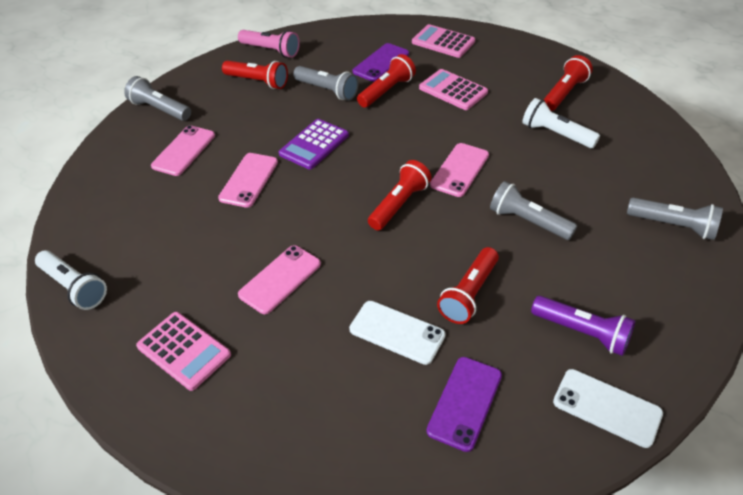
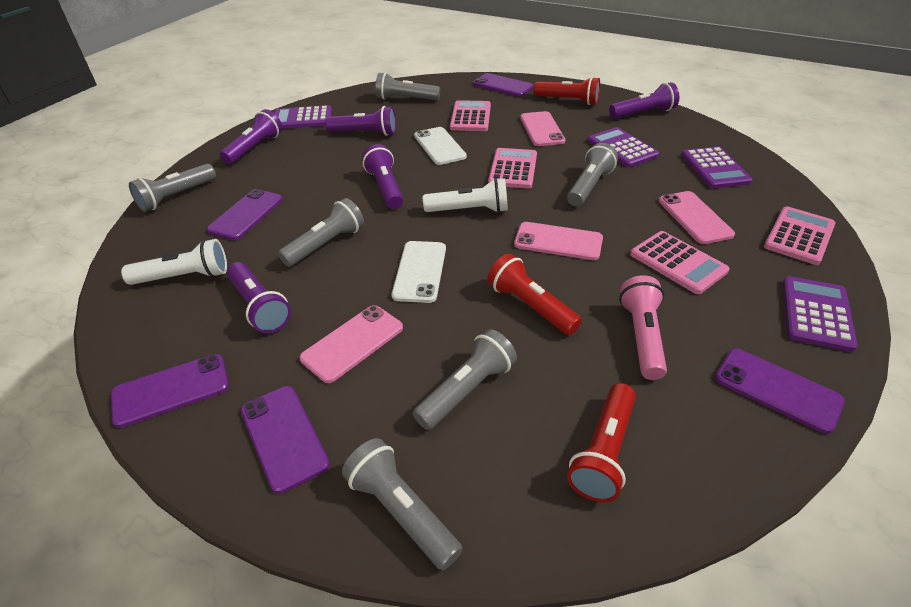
grey flashlight: [124,76,191,121] [293,66,358,101] [490,181,577,240] [627,197,723,240] = 4 -> [129,164,216,212] [278,198,364,267] [342,438,463,570] [375,72,440,100] [413,329,517,430] [567,143,618,206] = 6
pink calculator: [136,312,231,391] [412,24,475,58] [419,69,488,110] = 3 -> [450,100,491,131] [488,148,537,189] [630,231,730,294] [764,206,836,265] = 4
purple calculator: [279,119,349,169] = 1 -> [275,105,332,129] [587,127,659,167] [681,146,753,188] [783,276,858,352] = 4
purple flashlight: [531,296,635,356] = 1 -> [220,109,282,164] [227,262,291,333] [325,106,396,136] [362,144,403,209] [609,82,679,119] = 5
purple phone: [353,43,409,82] [427,357,502,452] = 2 -> [111,354,229,428] [207,189,283,240] [241,386,330,494] [473,73,534,97] [715,348,845,434] = 5
red flashlight: [222,60,288,89] [357,54,416,108] [368,160,432,230] [437,247,499,324] [543,55,593,111] = 5 -> [487,254,582,335] [534,77,600,105] [567,383,636,502] = 3

